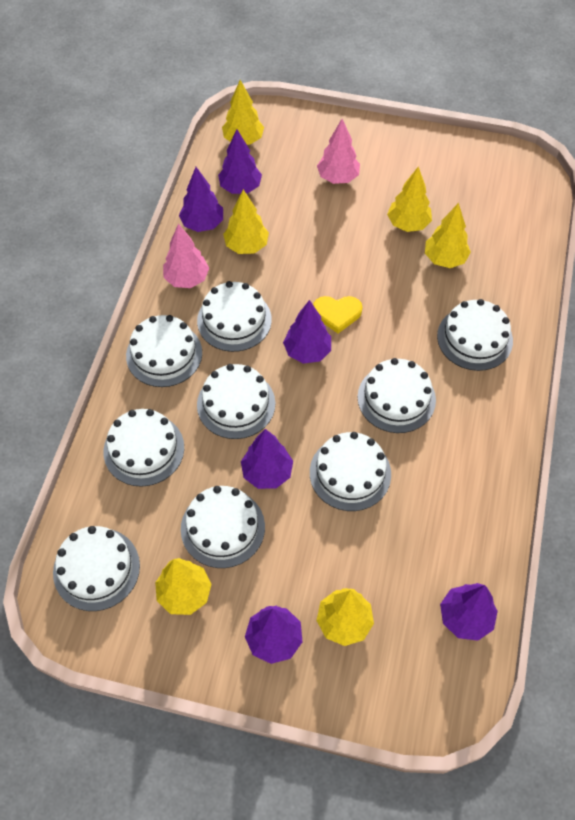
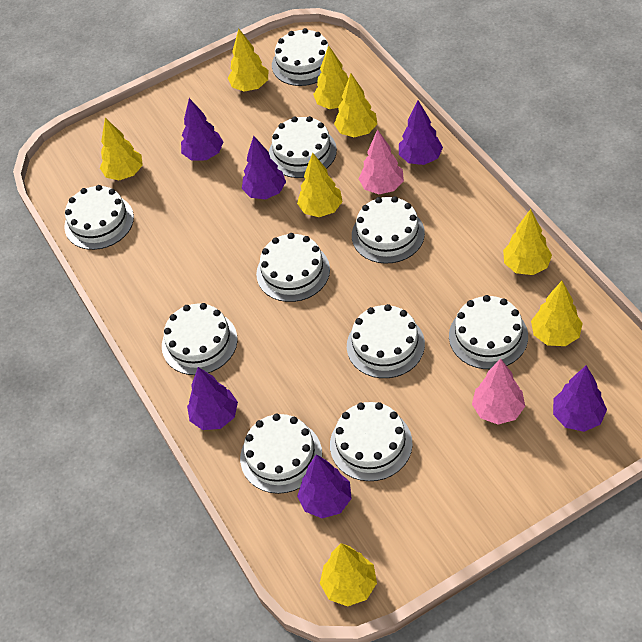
white cake: [53,526,140,611] [103,409,184,487] [126,315,202,387] [181,486,265,568] [197,281,272,352] [197,364,275,439] [310,432,391,511] [358,358,436,433] [437,299,513,371] = 9 -> [64,185,134,250] [162,303,238,375] [240,414,322,494] [256,233,330,302] [269,116,337,178] [272,28,328,86] [330,402,413,481] [347,304,425,378] [352,196,425,264] [449,295,528,369] = 10
yellow heart: [313,296,362,333] = 1 -> none = 0
yellow tree: [155,558,212,615] [222,80,264,145] [223,189,269,254] [316,588,374,646] [387,166,432,232] [425,203,471,268] = 6 -> [100,118,143,180] [228,29,269,92] [297,153,343,217] [313,45,349,109] [320,543,377,607] [334,73,377,137] [503,209,552,275] [531,281,583,346] = 8

